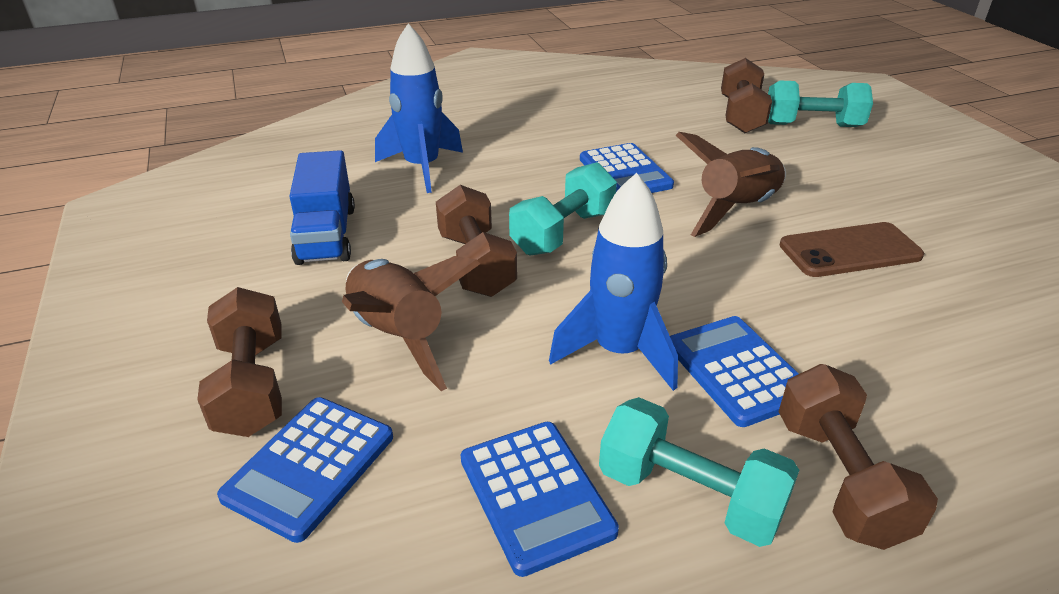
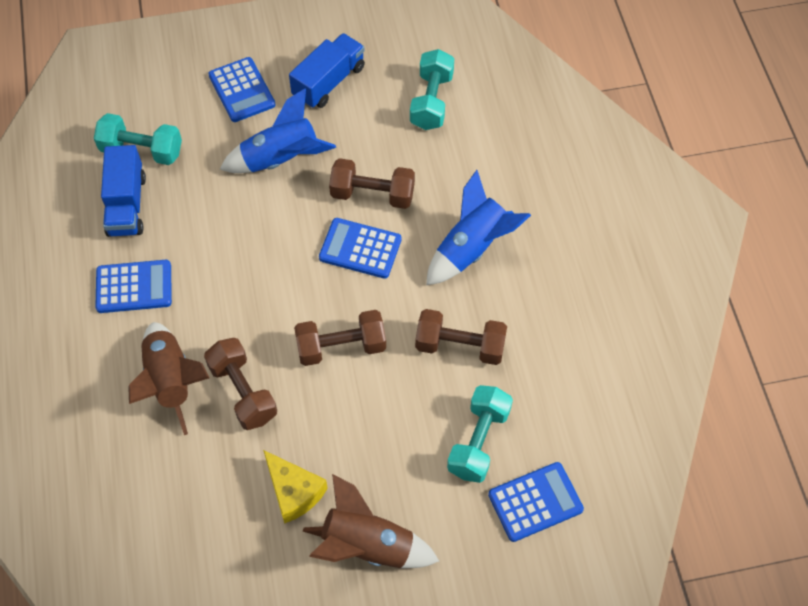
blue truck: [289,150,355,265] = 1 -> [101,145,146,237] [289,33,365,108] = 2
brown phone: [779,222,924,277] = 1 -> none = 0
yellow cheese: none = 0 -> [263,450,328,524] = 1

